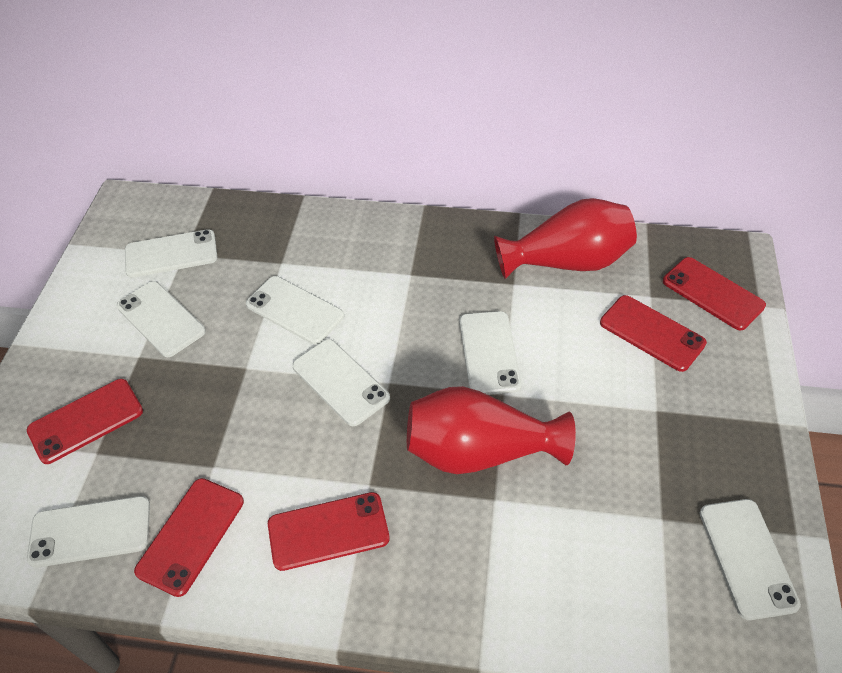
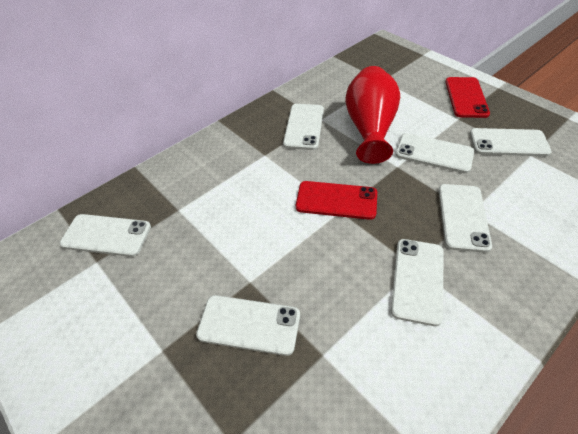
red phone: [27,379,143,464] [134,478,244,597] [268,492,390,571] [600,295,707,372] [663,257,766,331] = 5 -> [296,181,377,220] [445,77,490,118] = 2
red vase: [407,386,576,474] [494,198,637,279] = 2 -> [345,66,400,164] = 1

